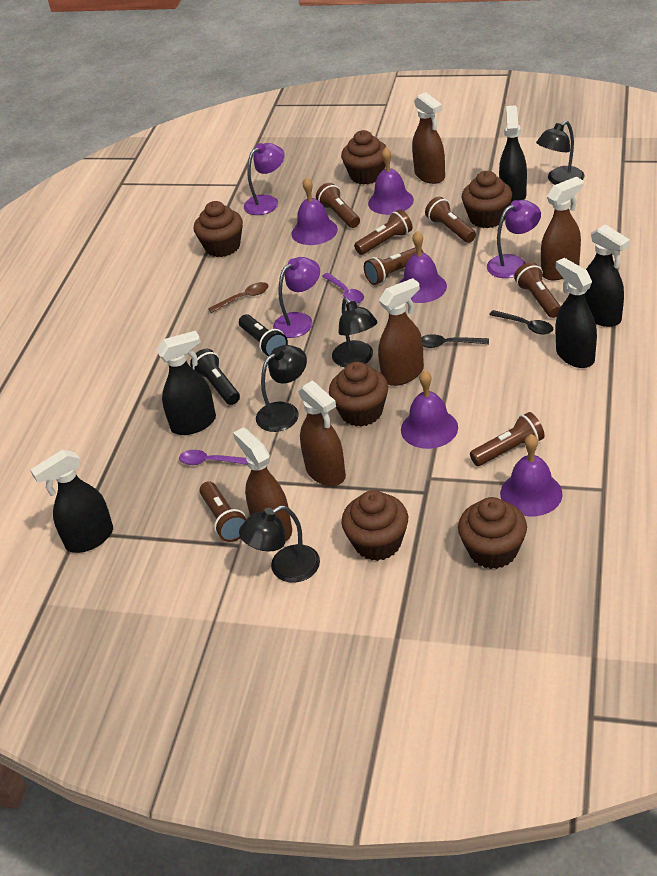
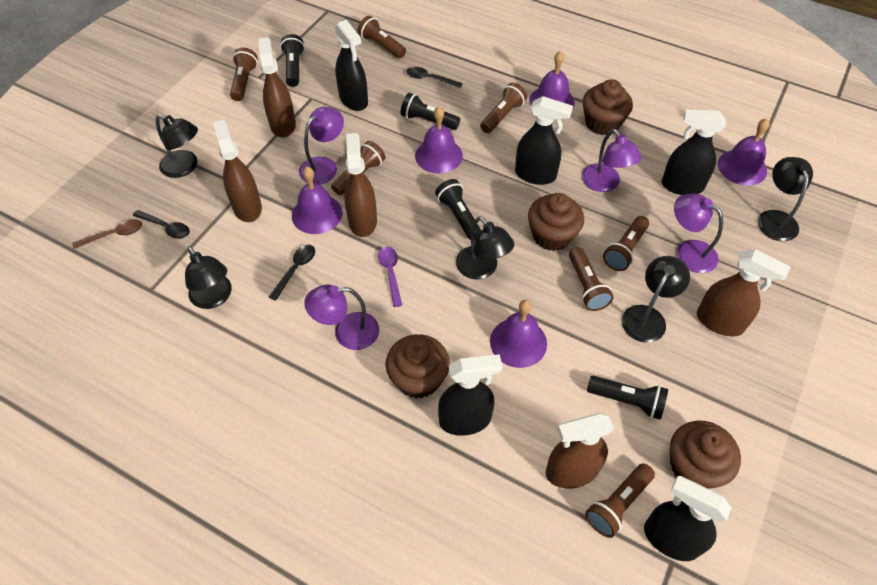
black flashlight: [190,349,240,405] [239,314,288,356] = 2 -> [280,34,305,87] [400,93,460,130] [435,179,481,240] [587,376,668,420] = 4
black lamp: [239,506,320,583] [256,345,307,432] [332,297,377,367] [536,121,584,185] = 4 -> [156,114,198,178] [185,246,232,309] [456,216,514,279] [622,256,690,343] [758,157,813,241] = 5
black spoon: [422,334,489,348] [489,310,553,335] = 2 -> [133,210,190,239] [269,245,315,301] [406,67,463,88] = 3
brown cupcake: [194,201,243,257] [329,362,388,427] [341,130,387,185] [341,490,408,561] [458,497,527,569] [462,171,512,228] = 6 -> [385,334,450,398] [528,193,584,251] [583,79,633,135] [670,421,741,489] = 4
purple lamp: [244,143,285,215] [273,257,320,338] [487,200,541,278] = 3 -> [299,107,344,185] [304,285,379,350] [582,129,642,192] [674,194,723,273] = 4
purple spoon: [179,450,248,465] [322,273,364,304] = 2 -> [378,247,402,307] = 1

